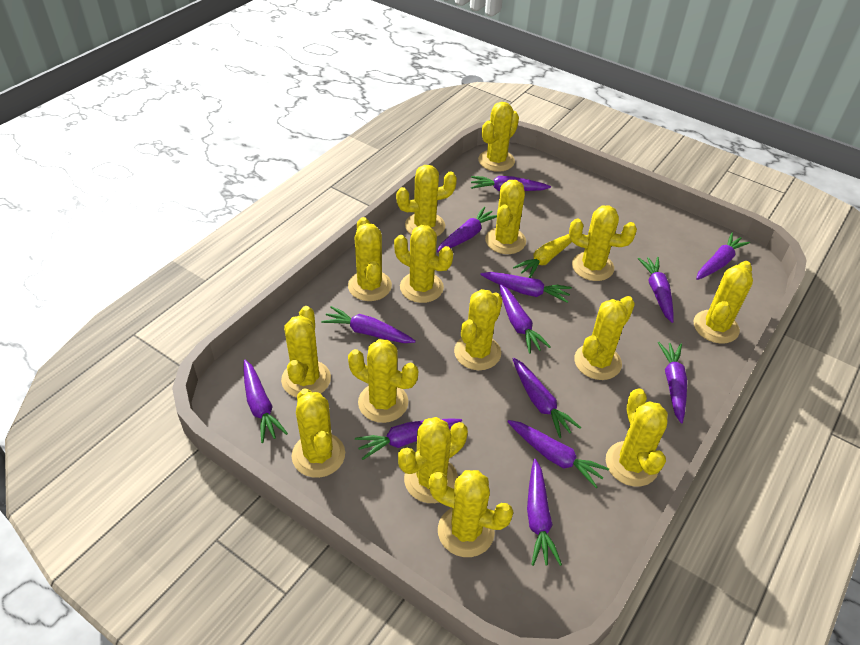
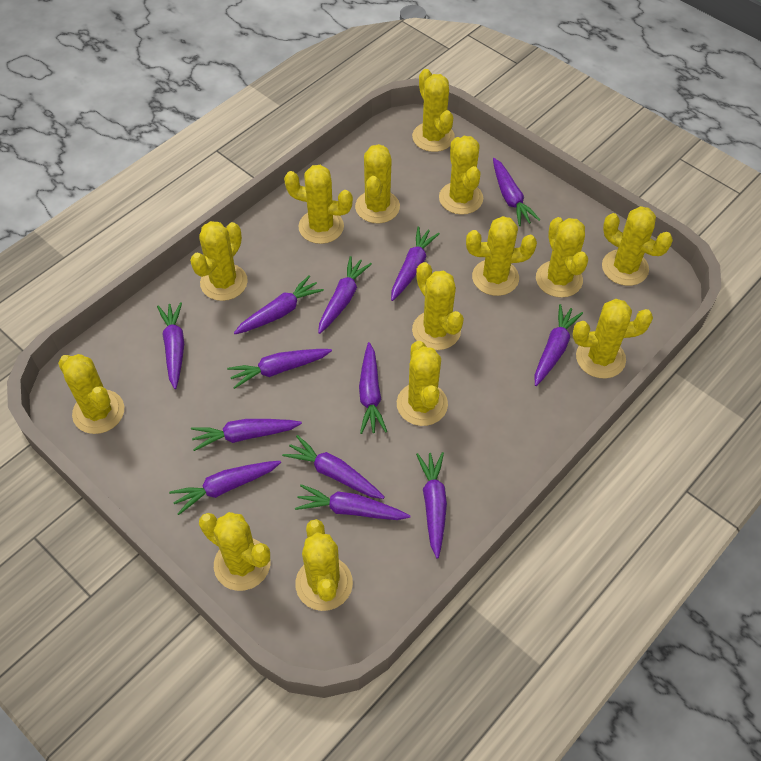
yellow cactus: [281,306,331,398] [292,388,345,478] [348,217,392,301] [348,339,418,423] [394,225,453,303] [396,165,457,236] [398,417,468,503] [429,470,513,557] [454,289,502,370] [478,102,519,172] [485,180,526,254] [569,205,637,281] [574,296,635,380] [606,388,668,487] [694,261,753,344] = 15 -> [58,354,124,434] [190,221,248,301] [199,512,270,591] [284,165,353,244] [295,519,353,611] [355,144,400,223] [397,341,448,426] [412,69,455,152] [412,262,464,350] [439,136,483,215] [466,216,537,296] [536,217,588,298] [572,299,653,379] [602,206,673,286] = 14
yellow carrot: [513,234,572,278] = 1 -> none = 0

